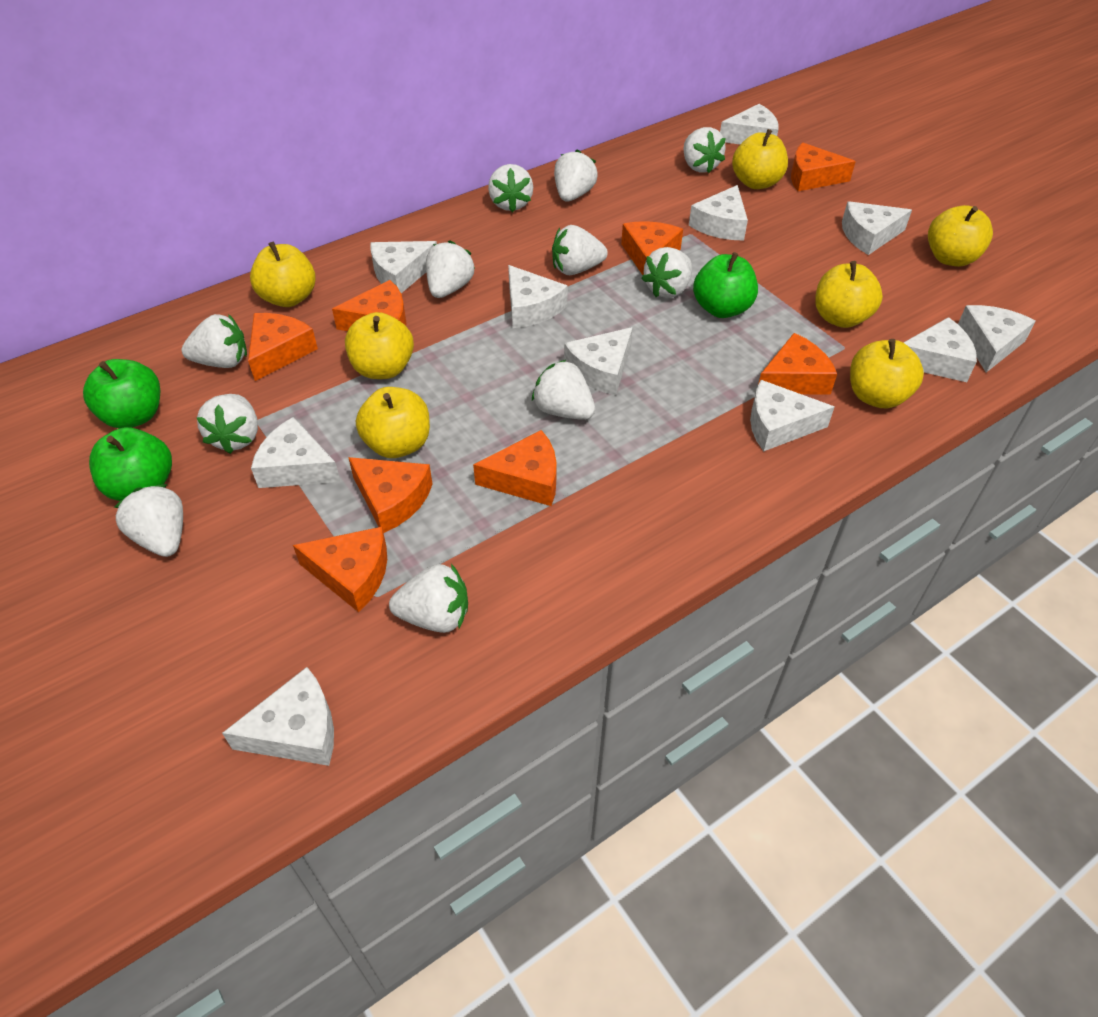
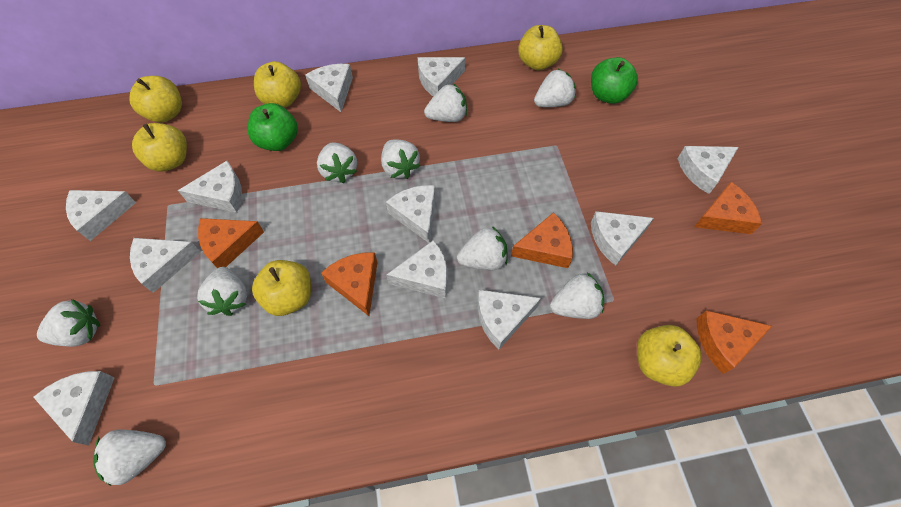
green apple: [83,359,160,429] [89,427,172,501] [693,252,758,318] = 3 -> [248,103,298,151] [591,57,638,104] = 2
orange cheese: [248,313,318,381] [293,527,387,612] [332,280,406,331] [348,457,433,533] [473,430,557,506] [621,221,683,275] [758,333,837,395] [791,142,856,191] = 8 -> [198,218,264,268] [321,252,378,316] [511,212,573,268] [694,182,762,234] [696,310,772,374] = 5
white strawberry: [114,484,183,557] [182,314,247,368] [197,394,258,454] [389,564,468,633] [426,240,475,298] [488,164,533,212] [532,360,595,420] [552,225,608,275] [554,149,598,202] [641,247,692,298] [684,127,726,173] = 11 -> [37,299,100,347] [93,430,166,486] [197,267,247,316] [317,142,357,183] [381,139,421,179] [424,83,467,122] [457,226,508,270] [534,69,576,107] [550,273,604,319] = 9
yellow apple: [250,242,316,307] [345,312,414,379] [356,387,430,458] [732,129,788,189] [815,261,883,328] [850,339,924,408] [928,205,993,267] = 7 -> [130,76,182,123] [132,123,187,172] [252,260,311,316] [254,61,301,108] [518,25,563,70] [637,325,702,387] = 6

